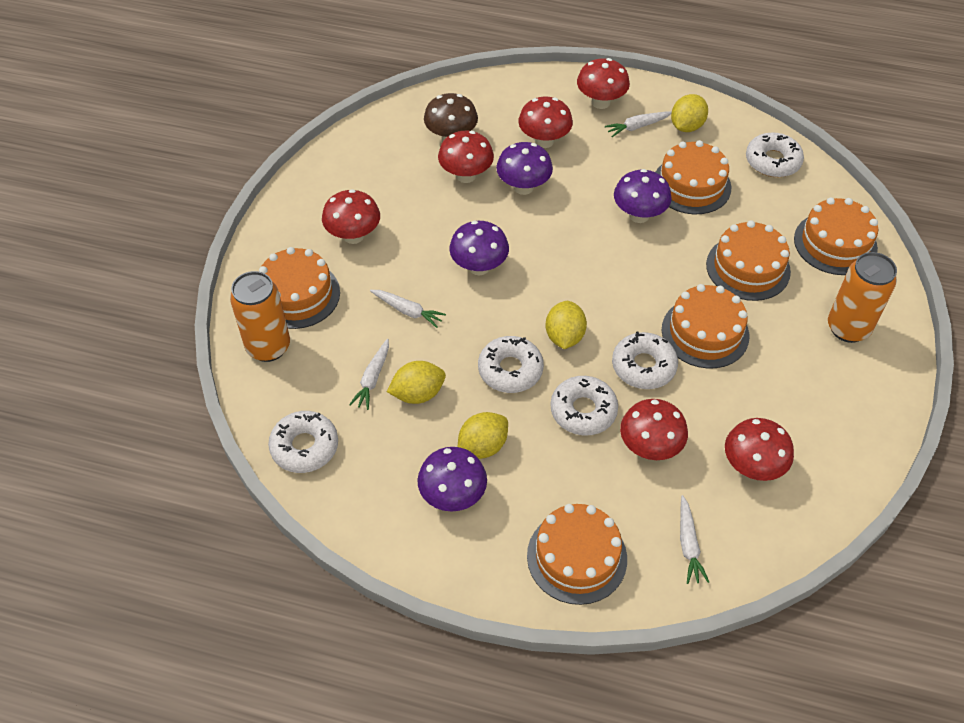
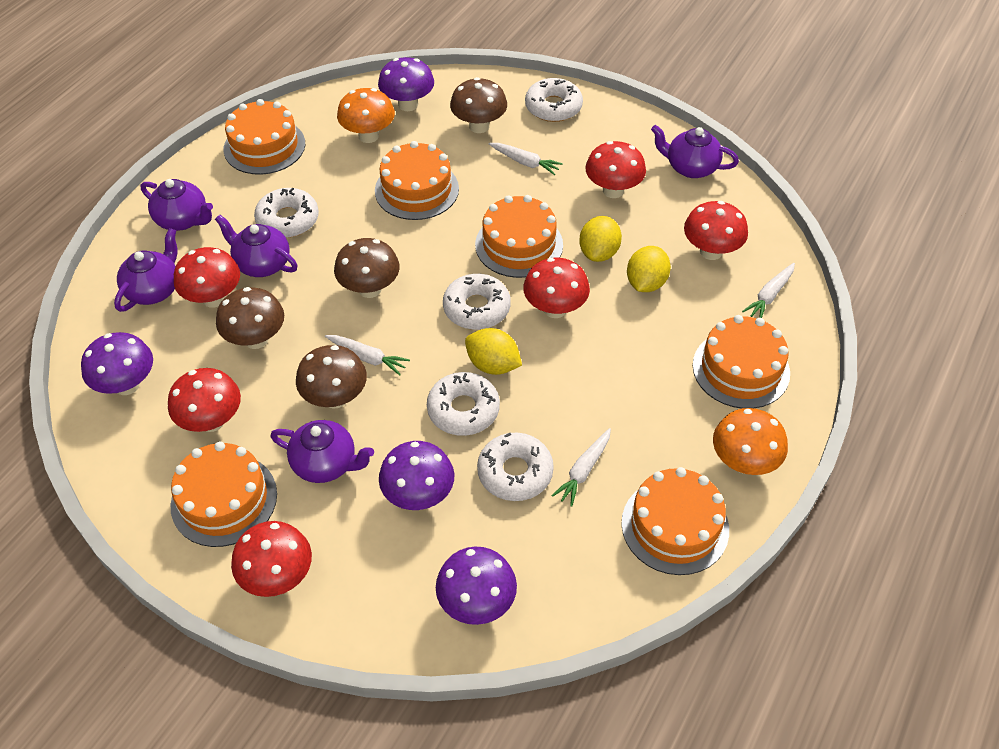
brown mushroom: [424,93,478,141] = 1 -> [216,287,284,349] [296,345,367,409] [334,238,399,298] [450,77,507,133] = 4
orange can: [230,271,290,362] [828,252,897,343] = 2 -> none = 0
orange mushroom: none = 0 -> [337,88,395,143] [713,408,788,475] = 2
purple teapot: none = 0 -> [114,228,178,312] [141,179,213,231] [215,214,298,277] [271,420,374,483] [651,125,739,178] = 5
yellow lemon: [387,361,446,404] [458,412,508,459] [546,301,587,349] [671,94,708,132] = 4 -> [465,328,522,375] [579,216,622,262] [627,246,671,292] = 3

